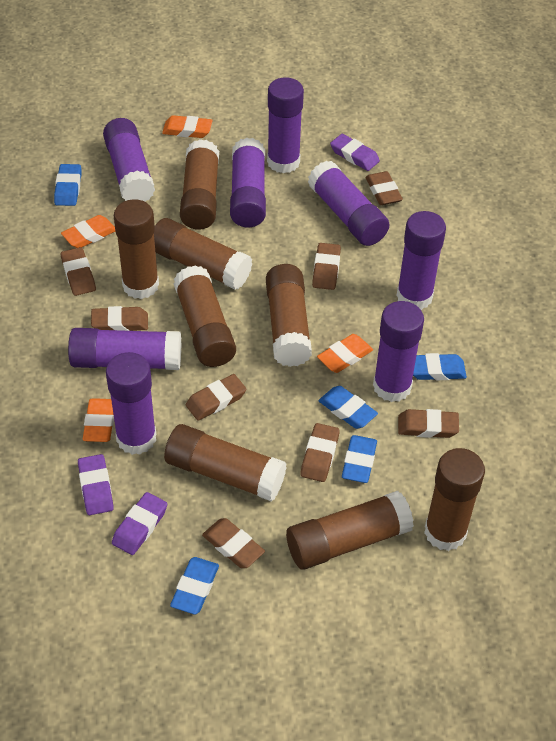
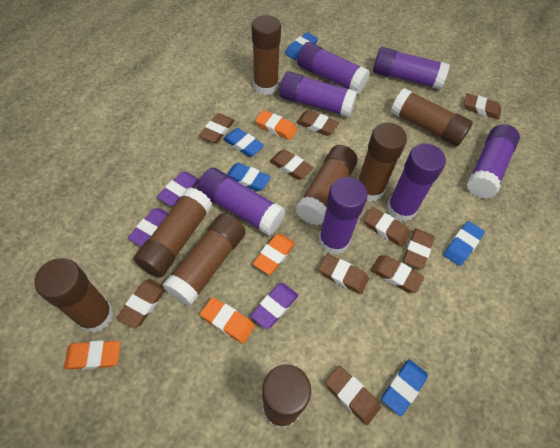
brown eraser: [61,247,96,296] [91,306,148,331] [186,374,247,421] [202,518,265,568] [300,423,340,482] [312,243,341,290] [366,171,403,205] [398,409,459,438] = 8 -> [117,279,165,328] [199,113,235,143] [270,149,313,180] [296,110,339,136] [318,254,369,294] [325,366,381,425] [364,207,410,247] [371,255,424,293] [403,229,435,270] [464,93,501,119] = 10
purple glue stick: [68,328,182,370] [103,118,155,202] [106,352,156,455] [230,137,266,227] [267,78,304,173] [308,161,390,246] [373,301,424,402] [396,211,446,310] = 8 -> [197,168,285,236] [279,71,358,117] [297,42,370,94] [319,177,368,255] [373,47,450,89] [386,144,446,222] [467,124,520,199] = 7

